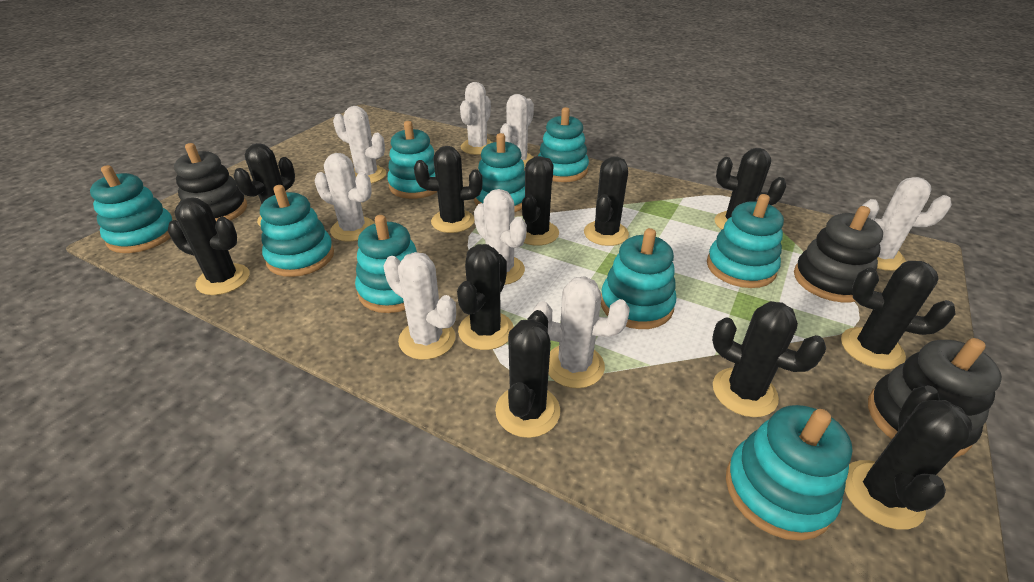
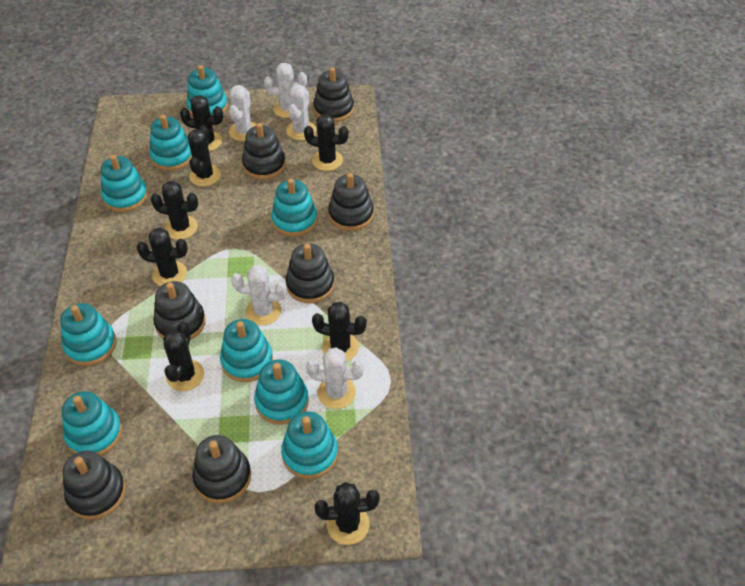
black cactus: [167,198,250,295] [234,143,295,227] [414,146,483,233] [457,244,514,350] [495,310,560,438] [522,156,559,246] [584,156,629,246] [712,301,826,417] [715,148,786,229] [841,261,956,370] [845,385,973,530] = 11 -> [136,228,188,286] [151,181,198,240] [163,321,204,391] [180,95,223,151] [188,125,221,186] [304,114,349,171] [312,302,367,362] [315,482,380,545] = 8
black stacking toy: [174,143,247,222] [794,206,883,302] [868,338,1002,458] = 3 -> [62,451,126,520] [154,281,206,340] [192,435,251,503] [242,123,286,180] [286,243,334,303] [313,67,354,122] [328,173,374,231] = 7
white cactus: [314,153,375,242] [333,106,386,183] [383,252,456,360] [460,82,493,155] [474,189,527,285] [500,94,534,169] [533,276,630,388] [862,177,952,271] = 8 -> [229,85,256,141] [231,265,287,325] [264,63,307,118] [286,84,316,140] [306,348,364,409] = 5

